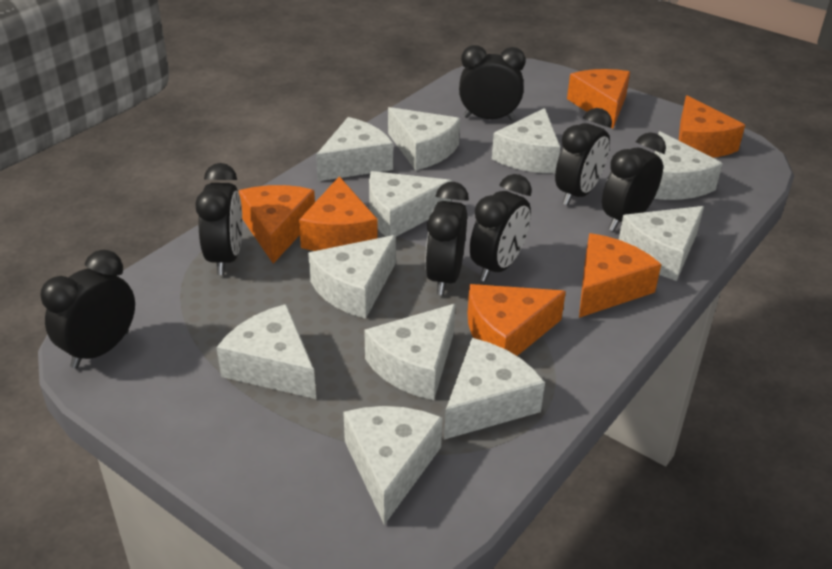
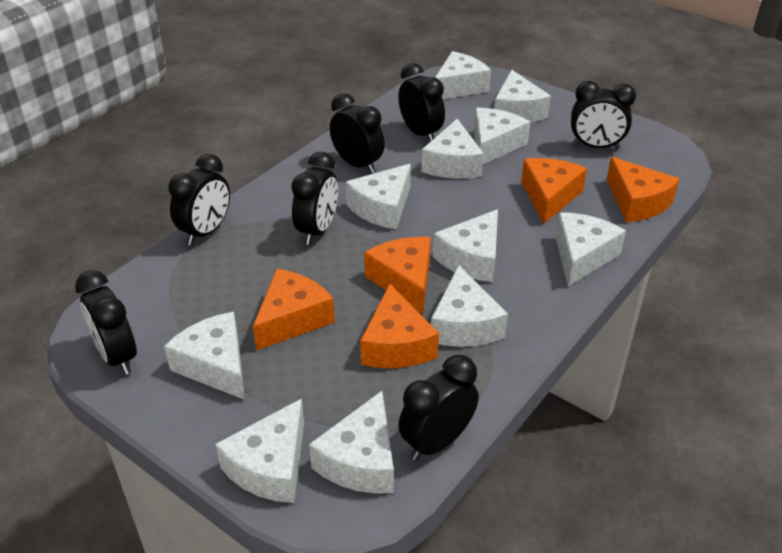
orange cheese: [239,185,315,264] [299,176,378,251] [468,284,566,356] [567,69,630,129] [579,233,661,318] [679,96,745,158] = 6 -> [253,269,335,351] [360,284,439,368] [364,237,431,314] [521,158,587,224] [606,157,680,222] = 5

